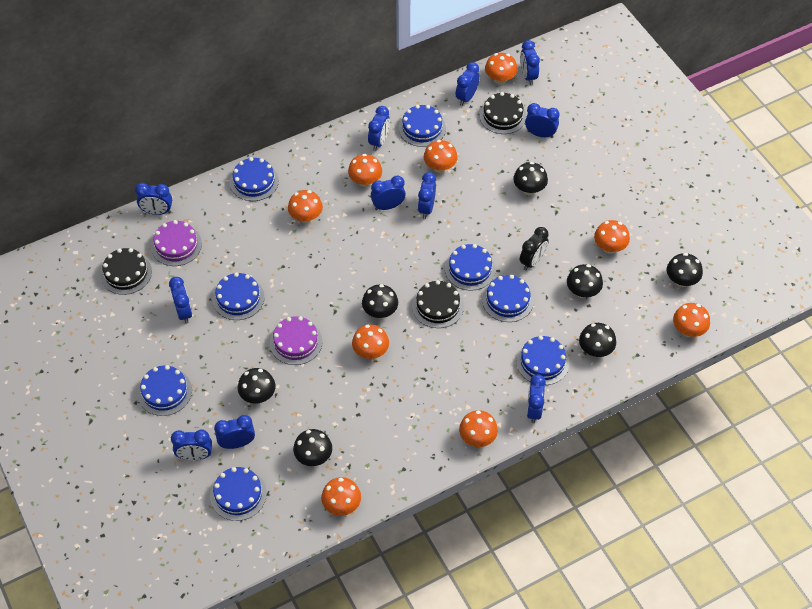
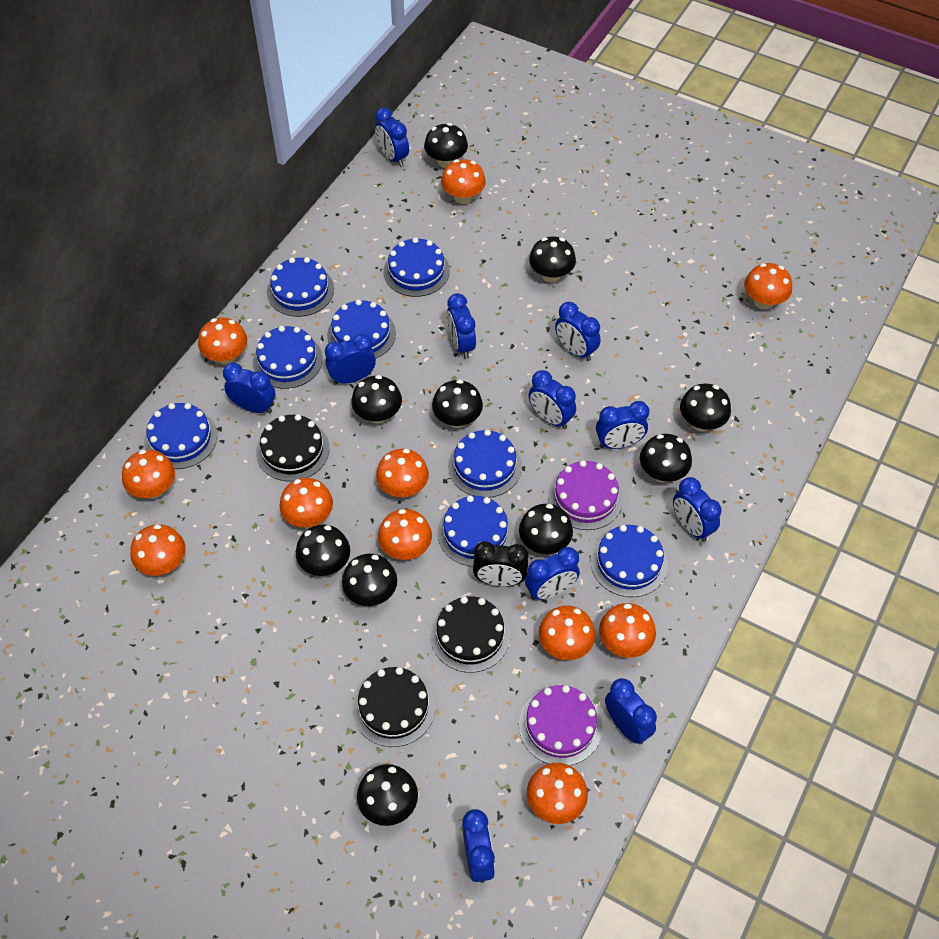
black mushroom: [238,368,276,404] [293,429,332,466] [362,284,398,319] [513,162,548,195] [567,264,603,298] [579,323,616,357] [667,253,703,287] = 7 -> [296,524,350,576] [342,554,397,606] [351,375,402,423] [357,764,418,826] [424,123,468,168] [432,379,483,428] [519,504,573,554] [529,236,576,282] [640,434,692,482] [680,384,731,432] = 10
orange mushroom: [288,190,323,223] [321,477,361,516] [348,154,382,187] [352,324,389,359] [424,140,458,173] [459,410,498,447] [485,53,517,85] [594,220,630,254] [673,303,710,337] = 9 -> [122,450,175,499] [130,524,186,576] [198,317,247,365] [279,478,333,527] [376,449,429,498] [378,509,432,560] [441,159,486,204] [527,763,588,824] [539,606,595,660] [599,603,656,658] [744,263,792,309] = 11

